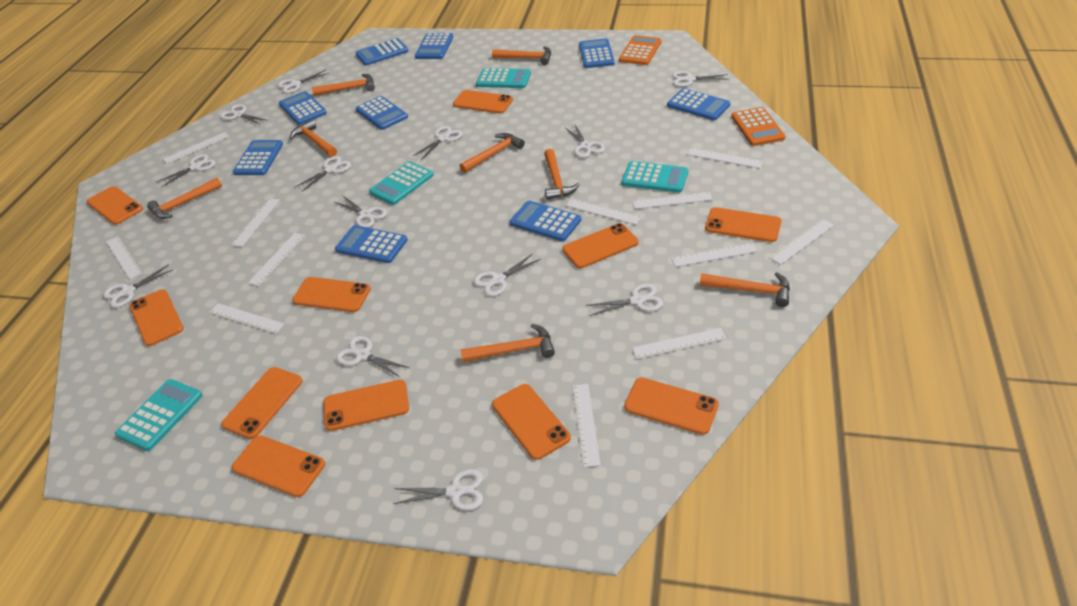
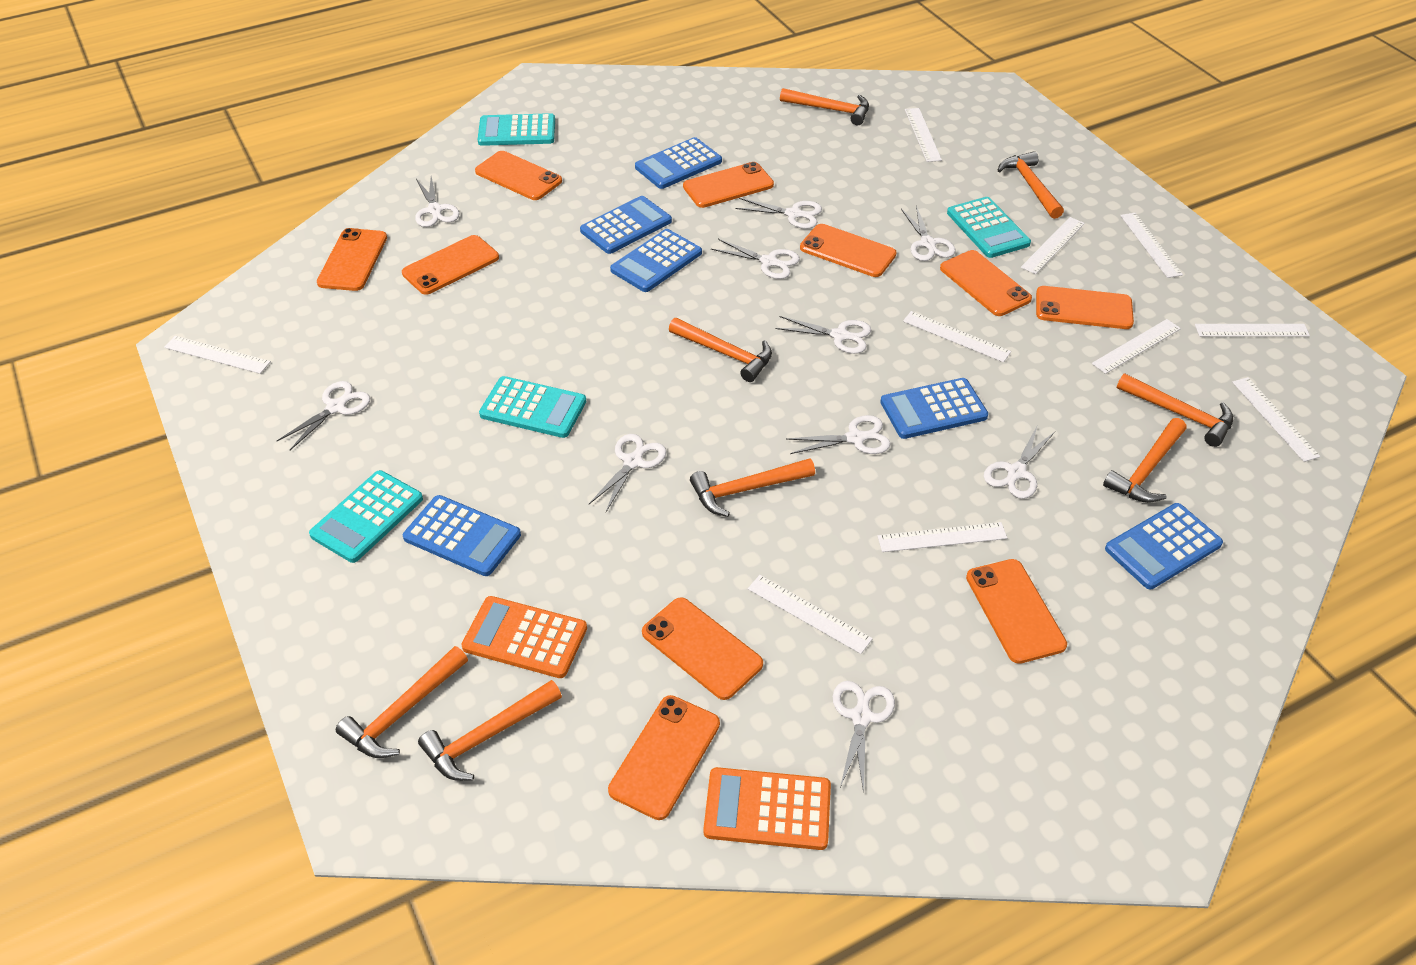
blue calculator: [233,140,283,175] [279,91,327,125] [335,225,408,263] [356,38,408,66] [356,96,408,130] [415,33,453,59] [510,201,581,241] [579,38,615,68] [667,88,730,120] = 9 -> [403,495,521,576] [580,196,672,254] [610,229,702,292] [635,137,722,189] [880,378,988,439] [1105,503,1223,589] = 6
orange phone: [87,186,143,225] [129,289,184,346] [221,367,303,439] [232,435,325,497] [292,277,371,312] [323,380,409,431] [453,90,513,113] [492,384,571,460] [562,223,638,268] [624,377,719,435] [705,207,781,242] = 11 -> [317,228,387,291] [402,235,499,295] [475,151,562,200] [608,695,720,820] [642,597,763,700] [683,162,774,208] [800,224,897,277] [940,250,1032,316] [966,559,1067,664] [1036,286,1134,329] = 10
white ruler: [106,236,142,279] [163,132,229,164] [209,303,285,334] [231,198,280,247] [248,233,305,286] [566,198,642,225] [573,384,601,467] [632,328,726,359] [633,192,712,209] [671,243,757,267] [687,148,763,168] [770,219,834,265] = 12 -> [164,336,271,374] [748,575,873,654] [877,522,1007,552] [903,311,1011,362] [905,108,942,162] [1021,217,1085,274] [1092,319,1181,374] [1120,213,1183,278] [1195,324,1310,337] [1232,377,1321,462] = 10
white scissors: [103,264,174,308] [156,154,216,187] [220,104,268,125] [278,70,329,93] [294,156,351,192] [334,195,387,228] [336,336,409,377] [393,469,483,510] [413,126,463,160] [473,253,541,296] [564,125,605,158] [586,284,663,316] [672,71,729,87] = 13 -> [277,381,370,450] [415,176,460,227] [588,434,667,512] [711,239,800,279] [735,198,822,229] [775,316,871,354] [786,415,891,454] [833,681,895,793] [901,206,955,261] [984,427,1055,499] = 10

